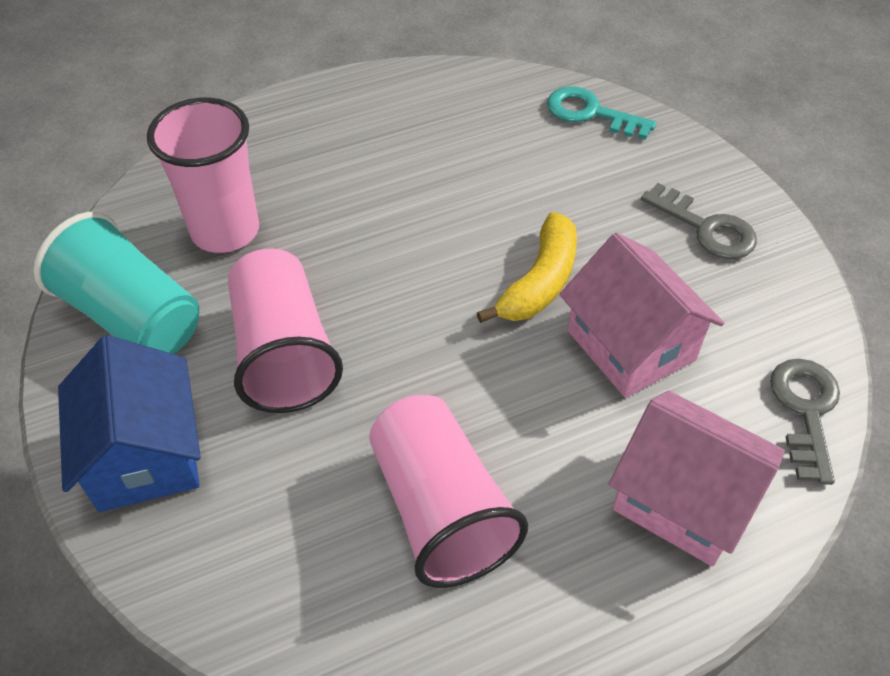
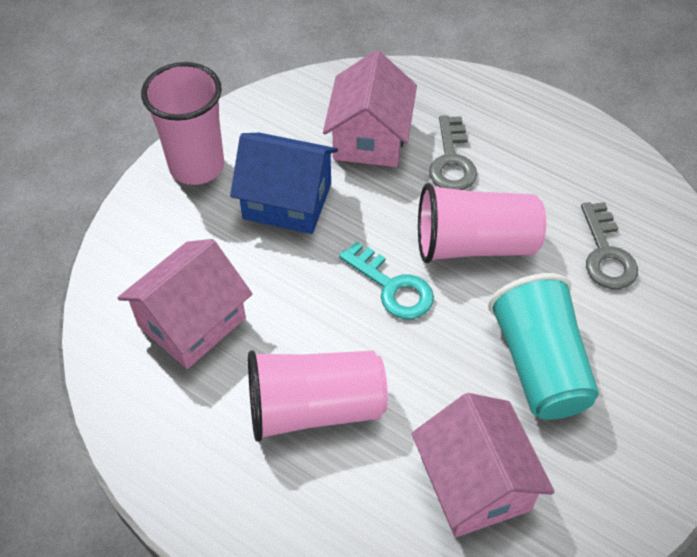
pink house: [560,233,724,398] [609,391,785,566] = 2 -> [117,239,252,369] [323,50,417,167] [412,393,554,537] = 3
yellow banana: [477,212,577,323] = 1 -> none = 0

